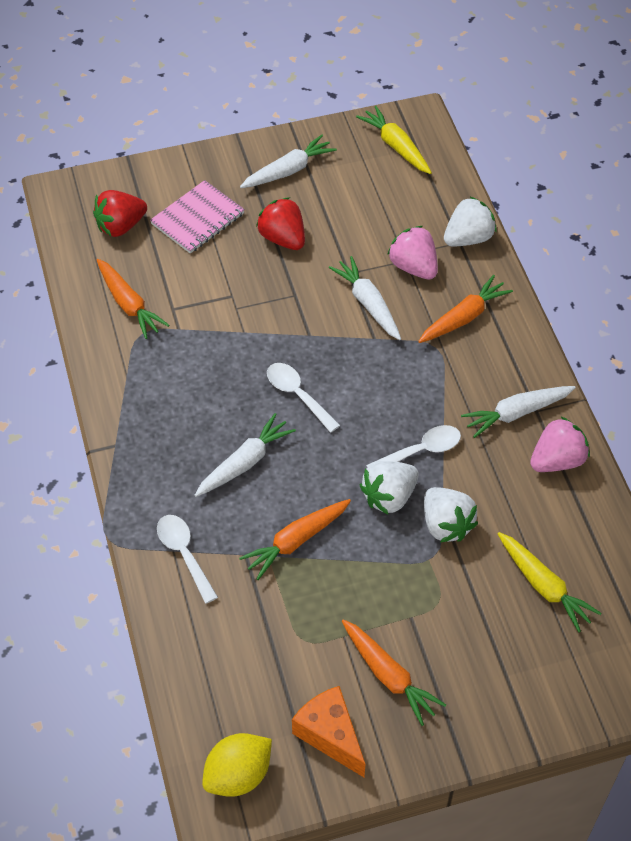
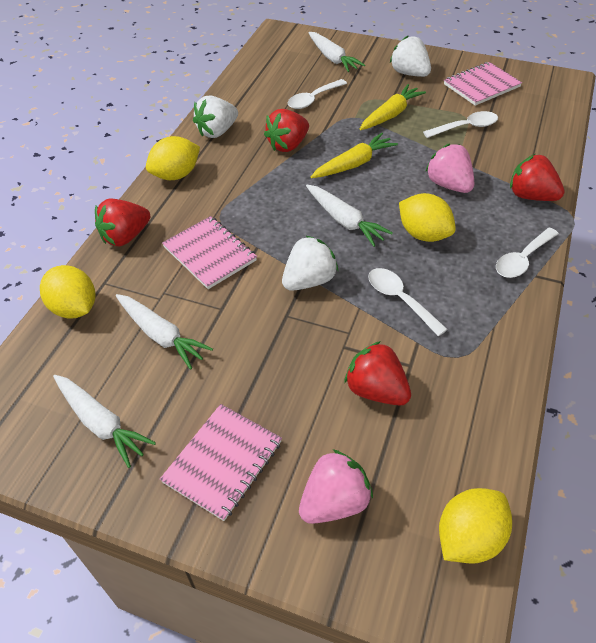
orange carrot: [97,259,169,339] [239,499,351,580] [342,619,446,726] [418,275,513,343] = 4 -> none = 0
orange cheese: [292,686,365,777] = 1 -> none = 0
pink notebook: [150,180,245,254] = 1 -> [160,404,282,521] [162,216,257,289] [444,62,522,106] = 3
red strawberry: [93,190,147,237] [256,197,305,250] = 2 -> [95,199,150,246] [264,109,309,152] [344,341,411,406] [510,154,565,201] = 4
white spoon: [157,515,218,604] [267,363,340,433] [366,425,461,467] = 3 -> [287,79,347,109] [368,268,448,336] [423,111,498,138] [496,228,559,278] = 4
yellow lemon: [202,733,272,797] = 1 -> [40,265,95,318] [146,136,200,180] [399,193,456,242] [439,488,512,564] = 4

